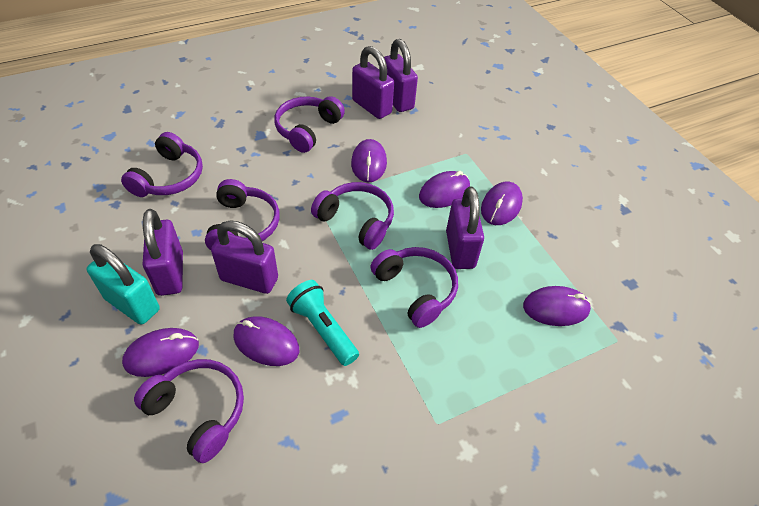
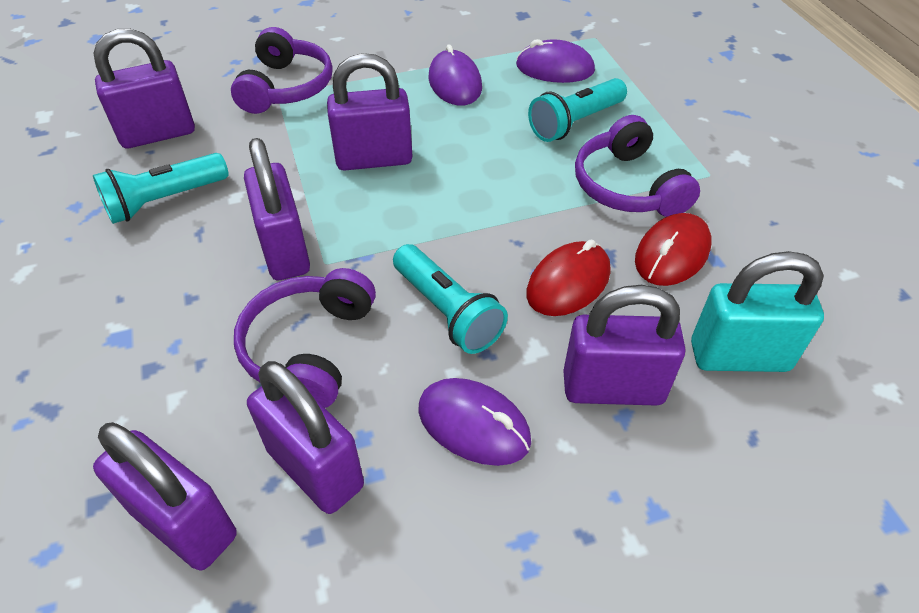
purple headphones: [121,132,203,197] [134,359,244,463] [205,179,280,250] [274,96,345,153] [311,182,394,250] [370,247,458,328] = 6 -> [231,27,333,114] [234,268,376,408] [575,115,700,217] = 3
purple mouse: [122,328,199,377] [233,316,299,366] [351,139,387,182] [419,171,470,208] [481,182,523,225] [523,286,591,326] = 6 -> [419,378,531,466] [429,44,482,106] [516,39,595,83] = 3
purple padlock: [143,209,183,296] [211,220,278,294] [352,46,394,119] [384,39,418,112] [446,187,484,269] = 5 -> [93,29,195,148] [93,422,237,570] [244,138,310,280] [247,361,364,514] [327,53,412,171] [563,285,686,406] = 6
red mouse: none = 0 -> [526,240,610,316] [635,213,711,286] = 2
turquoise flashlight: [286,280,359,366] = 1 -> [93,153,229,224] [393,244,508,354] [528,78,627,142] = 3

